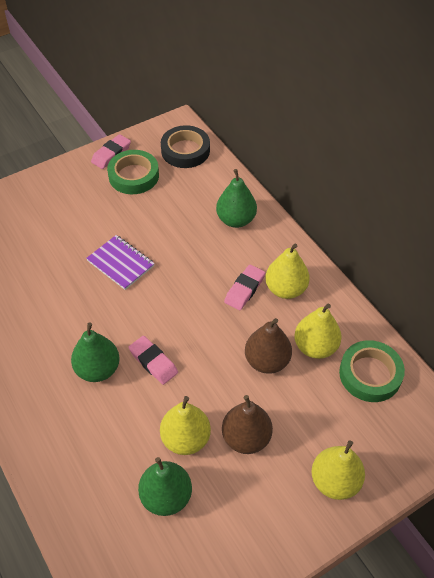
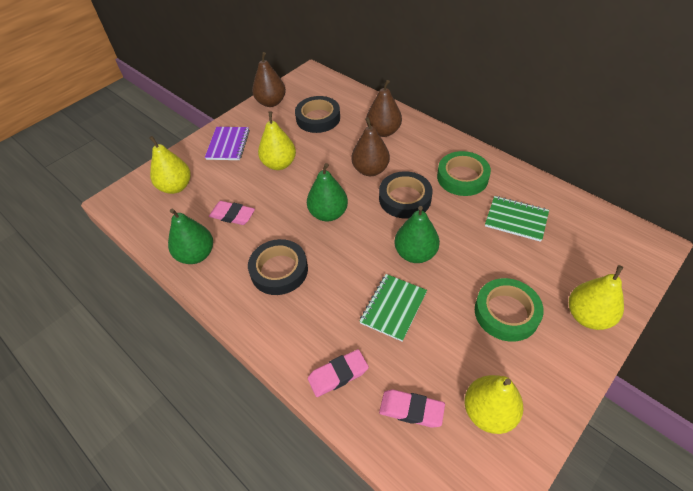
black tape: [161,125,210,168] = 1 -> [248,239,308,295] [295,96,340,133] [379,171,433,219] = 3
brown pear: [222,395,273,454] [245,318,292,374] = 2 -> [252,52,286,107] [352,117,390,176] [366,80,402,137] = 3
green notebook: none = 0 -> [359,274,427,342] [485,196,549,242] = 2

